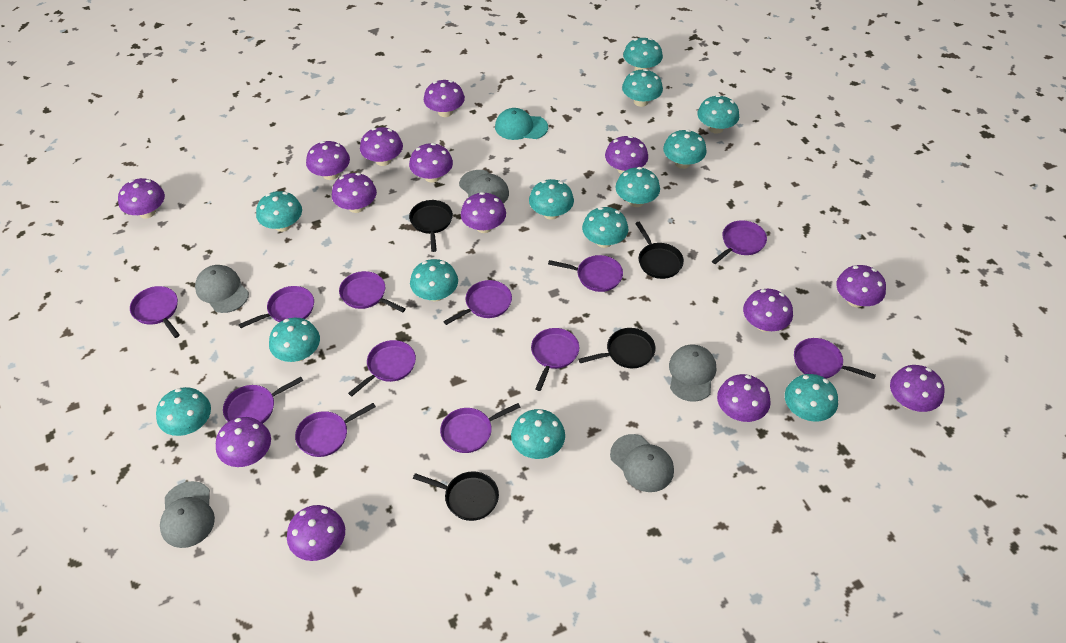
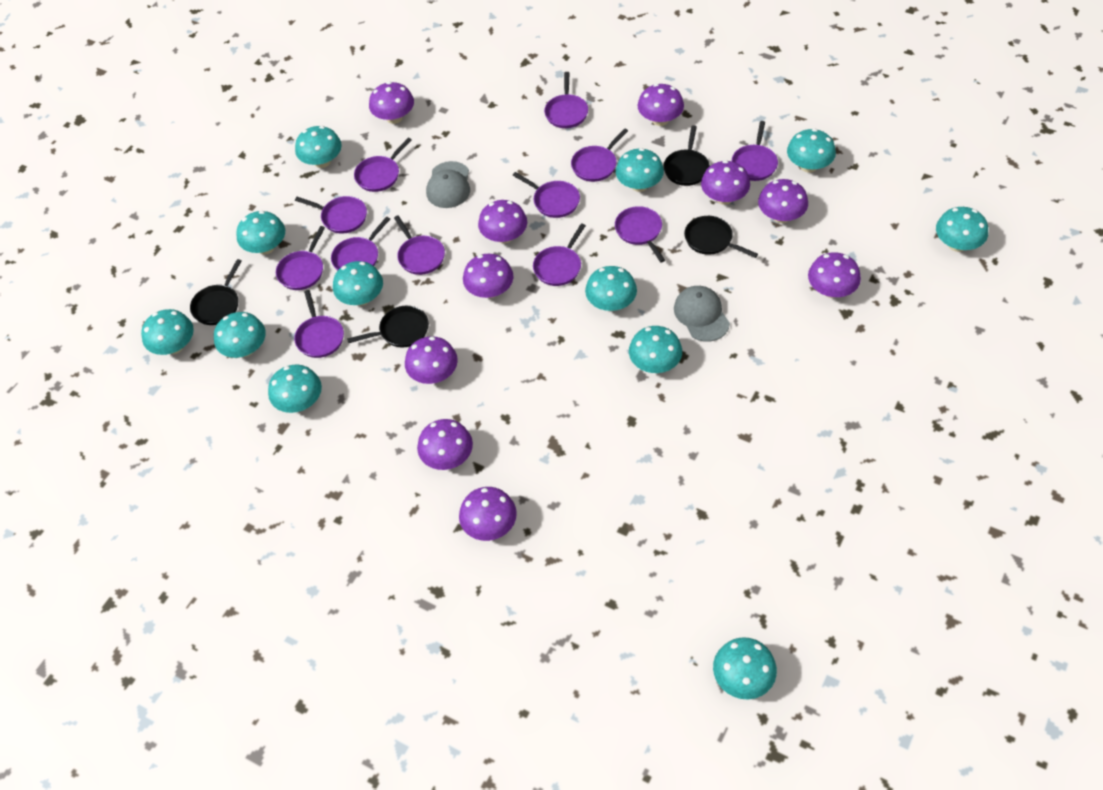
grey cap: [160,481,215,548] [195,265,249,313] [459,170,509,203] [610,434,674,492] [669,344,716,402] = 5 -> [426,161,470,208] [674,286,730,342] = 2
purple mushroom: [118,178,165,218] [216,417,271,467] [287,505,345,561] [306,141,350,180] [332,173,377,213] [360,127,403,166] [409,143,453,183] [424,80,465,117] [461,192,506,233] [605,136,648,174] [717,374,771,422] [743,289,793,332] [836,265,886,307] [890,365,944,412] = 14 -> [369,82,414,124] [405,336,458,384] [417,419,473,470] [459,487,517,541] [463,254,513,298] [478,200,527,244] [638,84,684,126] [701,160,750,205] [758,179,808,223] [808,252,861,298] = 10
turquoise cap: [495,108,548,140] = 1 -> none = 0
turquoise mushroom: [156,387,211,436] [256,191,302,232] [269,318,320,362] [410,259,458,302] [511,409,565,459] [529,179,574,220] [582,207,628,248] [616,167,660,207] [622,69,663,107] [623,38,663,71] [663,129,707,169] [697,95,739,134] [785,374,838,422] = 13 -> [141,309,194,355] [214,312,266,358] [236,211,285,255] [268,364,322,413] [295,126,342,168] [333,261,383,306] [585,266,637,311] [616,148,664,192] [629,326,682,373] [713,637,777,699] [787,129,836,173] [936,207,988,252] = 12

